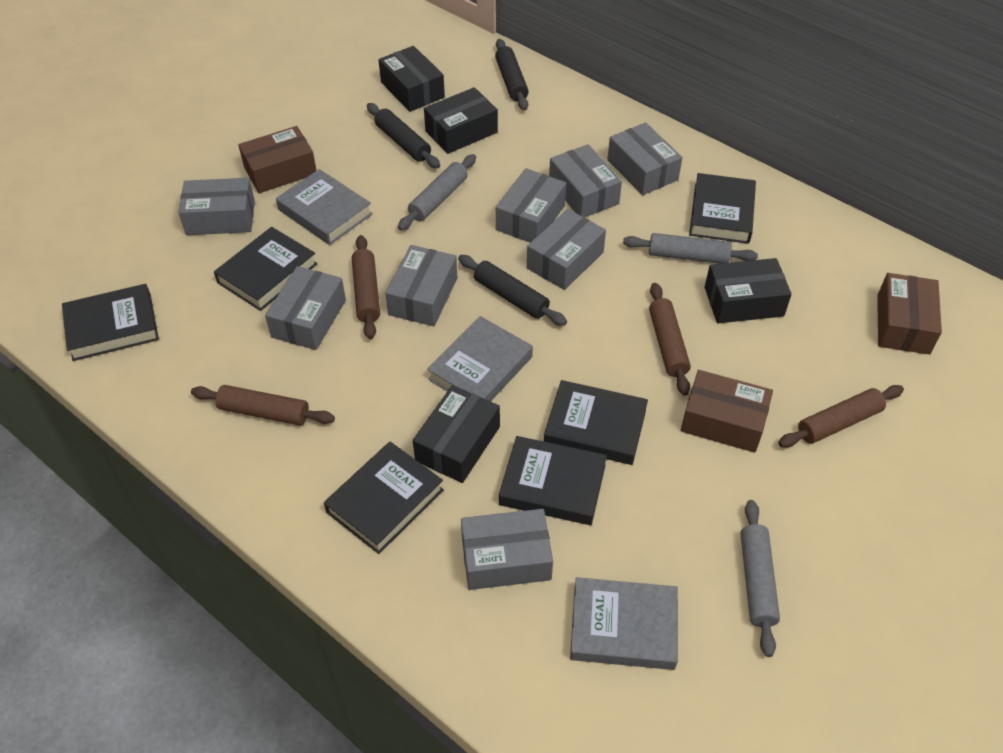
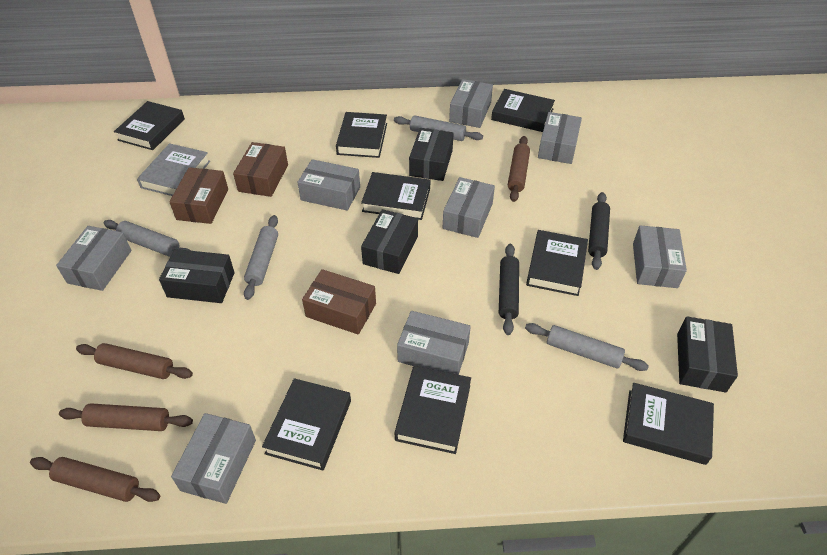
black book: [62,284,159,361] [214,227,317,311] [324,442,444,554] [499,436,607,525] [544,380,648,465] [689,173,756,244] = 6 -> [114,101,185,150] [262,378,351,471] [336,112,387,158] [361,172,430,220] [394,366,471,454] [491,89,555,132] [526,230,588,296] [623,383,714,465] = 8
black rolling pin: [367,103,440,168] [458,255,567,326] [495,39,529,111] = 3 -> [499,244,519,335] [588,192,610,270] = 2
grey book: [276,169,372,245] [427,316,533,402] [570,577,678,670] = 3 -> [137,143,210,196] = 1
grey rolling pin: [398,154,476,230] [623,233,758,264] [740,500,780,657] = 3 -> [103,220,191,257] [244,215,278,300] [394,115,483,141] [525,323,649,371] = 4

